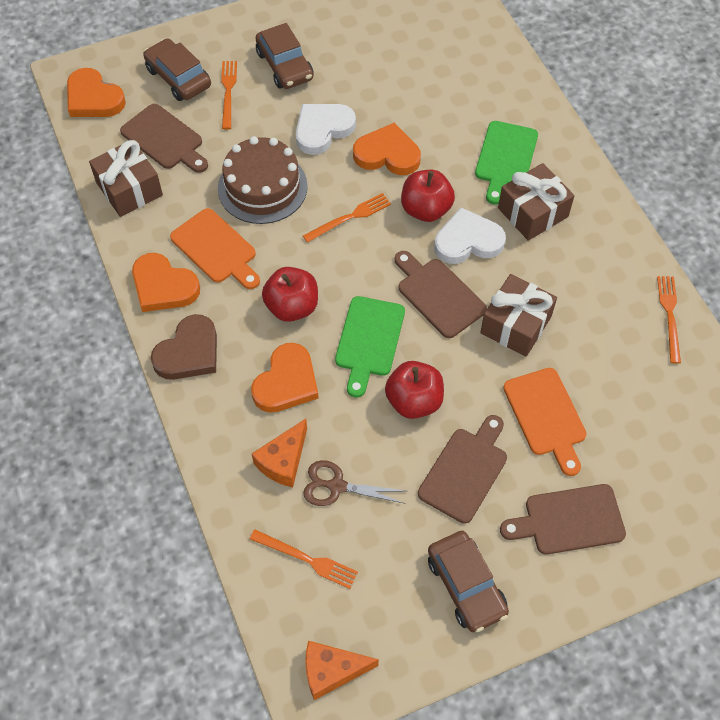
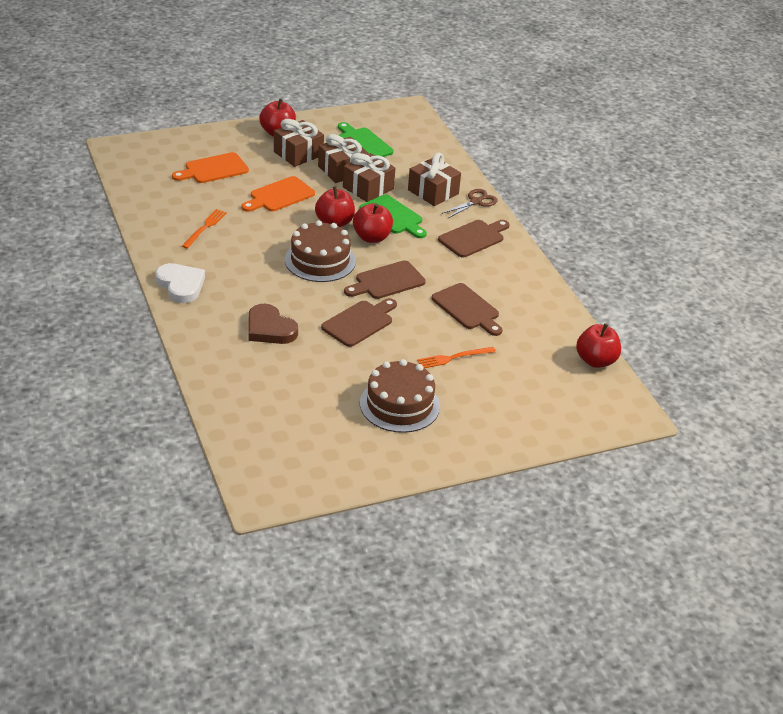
brown cake: [218,136,308,224] = 1 -> [285,220,356,282] [360,359,440,433] = 2
brown car: [143,38,211,101] [256,23,314,89] [428,531,509,632] = 3 -> none = 0
brown gift: [89,140,163,217] [480,274,557,357] [498,163,574,241] = 3 -> [274,119,324,167] [318,134,369,183] [343,153,395,202] [408,153,461,206] = 4
orange cheese: [252,419,307,487] [305,641,379,700] = 2 -> none = 0
orange fork: [221,61,237,130] [250,529,358,589] [303,193,391,243] [657,276,681,364] = 4 -> [182,209,227,249] [417,347,496,368] = 2
orange heart: [67,68,126,117] [132,253,200,312] [251,343,319,413] [353,123,421,175] = 4 -> none = 0
red apple: [262,267,318,322] [385,361,444,419] [401,170,455,222] = 3 -> [259,99,296,137] [315,186,355,227] [353,203,393,243] [576,323,621,368] = 4
white heart: [296,104,356,155] [434,208,506,264] = 2 -> [155,263,205,303] = 1

